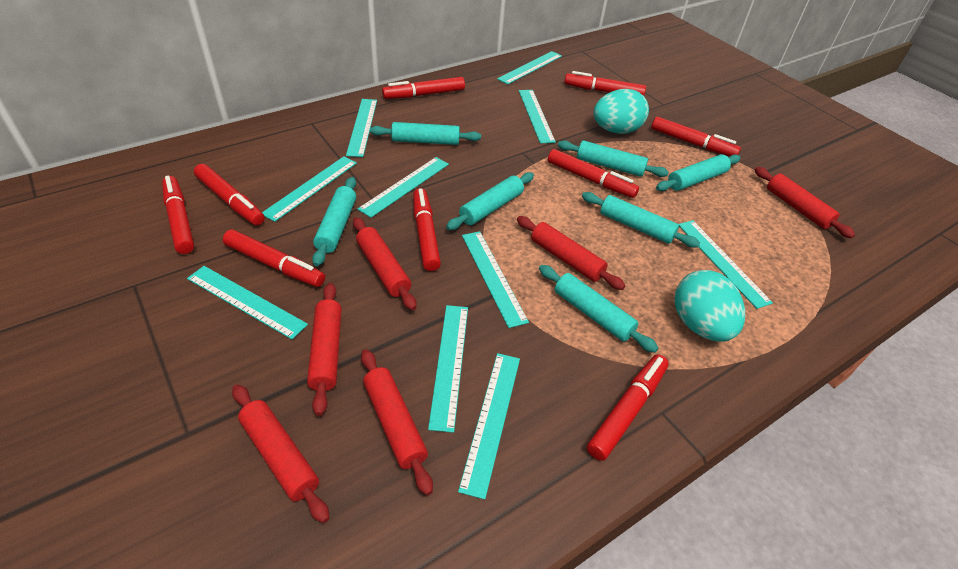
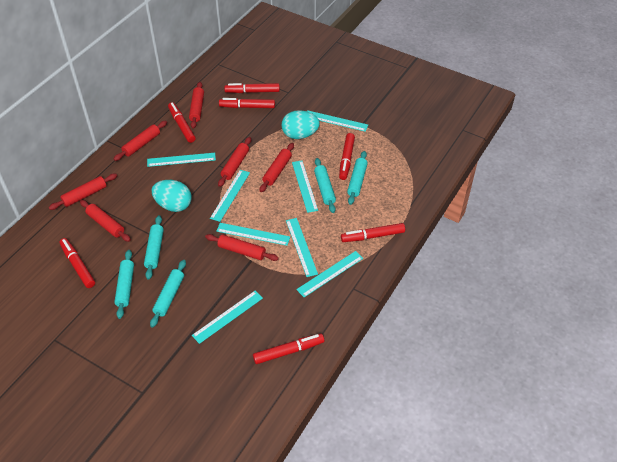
red marker: [162,176,194,254] [194,164,265,225] [223,230,325,287] [382,77,465,99] [413,188,441,271] [548,149,639,198] [564,71,646,96] [587,354,669,461] [651,117,741,156] = 9 -> [59,238,95,288] [168,102,196,143] [219,98,275,108] [224,83,280,93] [253,334,324,364] [339,133,355,180] [341,223,405,242] = 7
red rolling pin: [232,384,330,523] [307,283,342,416] [353,217,417,310] [361,349,433,495] [517,216,626,290] [755,167,855,238] = 6 -> [49,174,117,210] [80,200,131,242] [114,121,167,161] [189,82,204,129] [205,234,279,261] [218,137,251,187] [260,143,294,192] = 7
turquoise rolling pin: [312,177,356,266] [370,122,481,145] [446,172,534,230] [539,265,658,353] [558,140,669,177] [582,192,700,248] [656,154,741,191] = 7 -> [114,250,134,319] [144,215,164,280] [150,260,186,328] [314,158,336,213] [347,151,368,205] = 5
turquoise ruler: [187,266,308,339] [262,156,357,222] [346,99,377,157] [358,157,449,218] [428,305,468,433] [458,353,520,500] [462,231,529,328] [497,51,562,84] [519,90,556,143] [679,220,773,309] = 10 -> [147,153,216,167] [192,291,263,344] [210,170,250,222] [216,223,290,246] [286,218,318,277] [292,160,318,213] [296,251,363,297] [307,110,368,132] = 8

